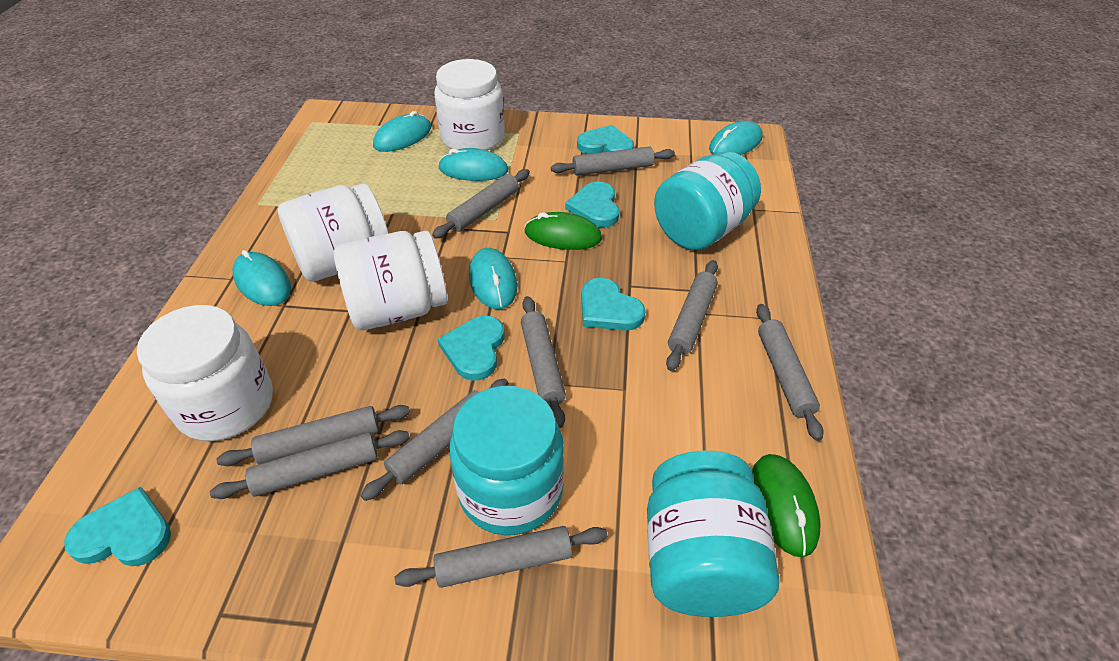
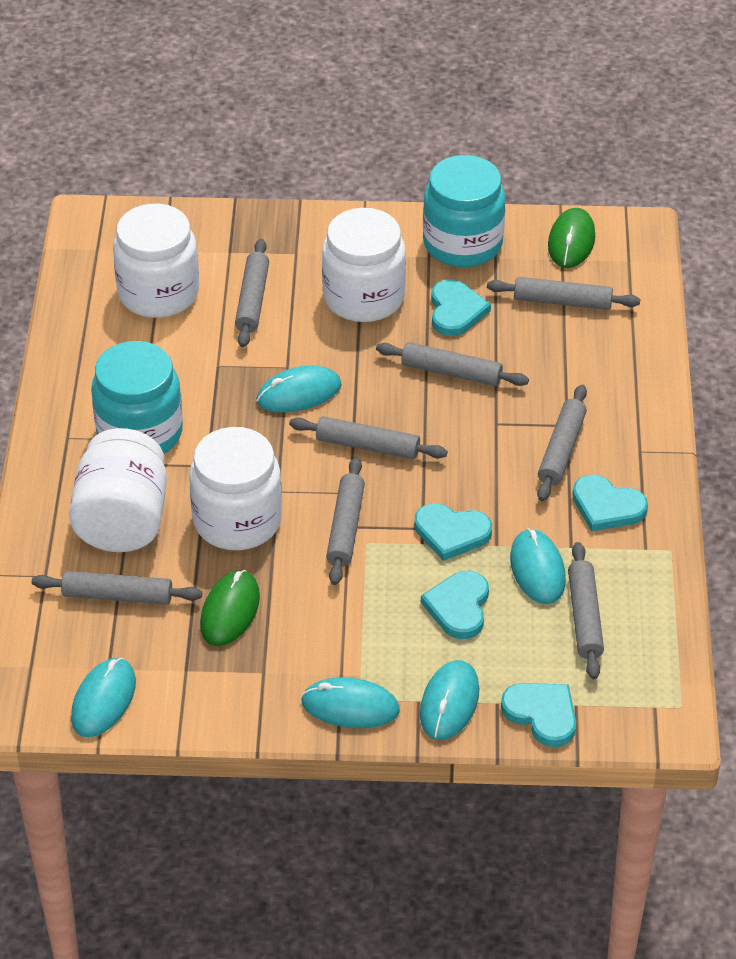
grey rolling pin: [210,430,410,499] [217,405,410,466] [360,379,508,501] [395,526,608,588] [432,169,530,239] [521,296,566,428] [551,146,675,176] [666,260,718,371] [756,304,824,441] = 9 -> [32,571,202,605] [235,239,269,347] [289,416,447,459] [326,457,365,585] [376,342,529,386] [487,277,640,310] [537,385,587,501] [568,542,604,679] = 8
turquoise jar: [449,386,564,535] [647,451,779,617] [654,151,761,250] = 3 -> [91,341,183,454] [423,155,506,267] = 2

